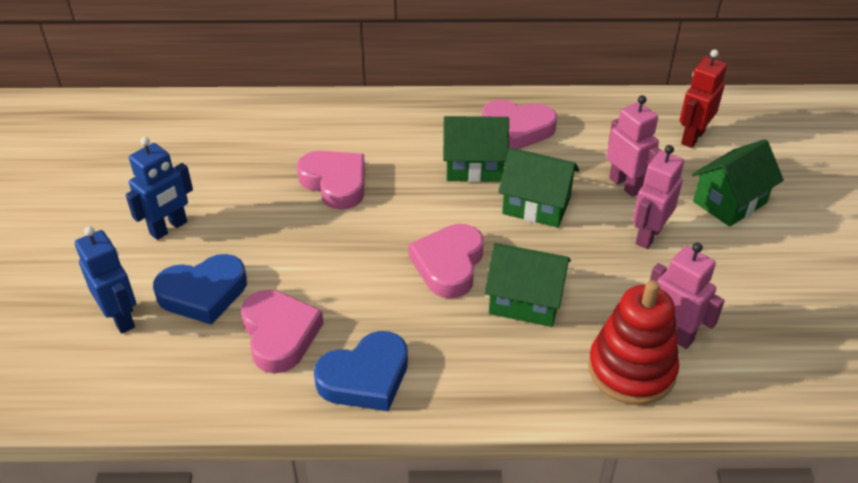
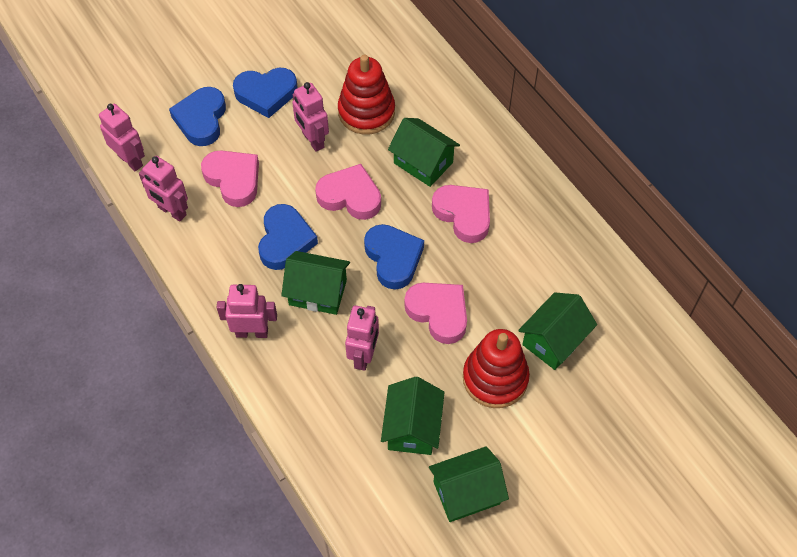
blue heart: [153,254,247,325] [314,331,408,411] = 2 -> [169,87,226,146] [233,68,298,118] [258,204,318,270] [364,224,424,290] = 4
blue robot: [75,226,136,334] [126,137,193,240] = 2 -> none = 0
green house: [443,116,509,182] [484,243,571,327] [498,148,579,228] [692,139,784,227] = 4 -> [281,251,350,315] [381,377,445,455] [388,118,460,187] [429,446,509,522] [518,292,597,370] = 5
pink robot: [607,95,662,197] [633,145,684,249] [650,243,725,349] = 3 -> [99,104,145,171] [139,156,188,222] [217,284,277,338] [292,82,329,152] [345,306,379,371] = 5
red robot: [679,49,727,148] = 1 -> none = 0
red stacking toy: [588,280,679,405] = 1 -> [338,55,395,135] [463,329,530,408] = 2

